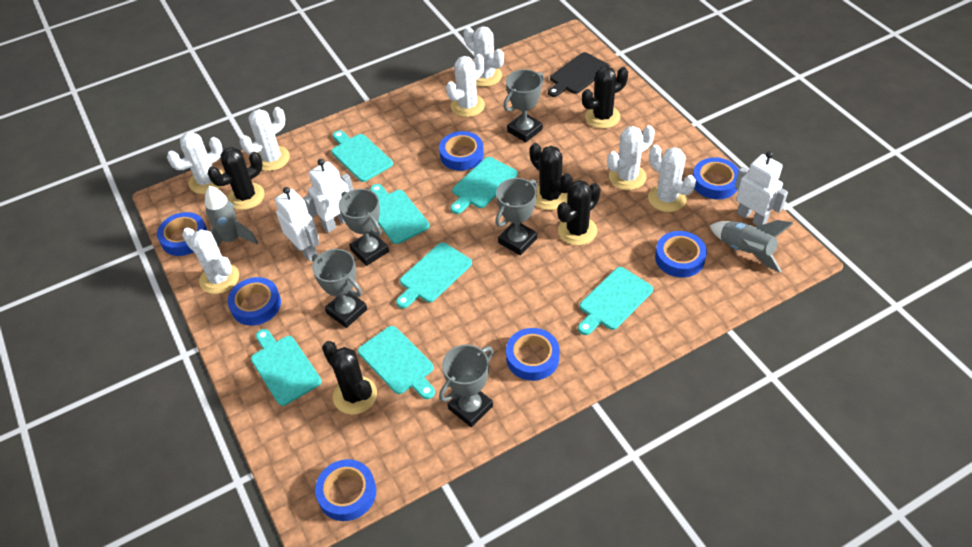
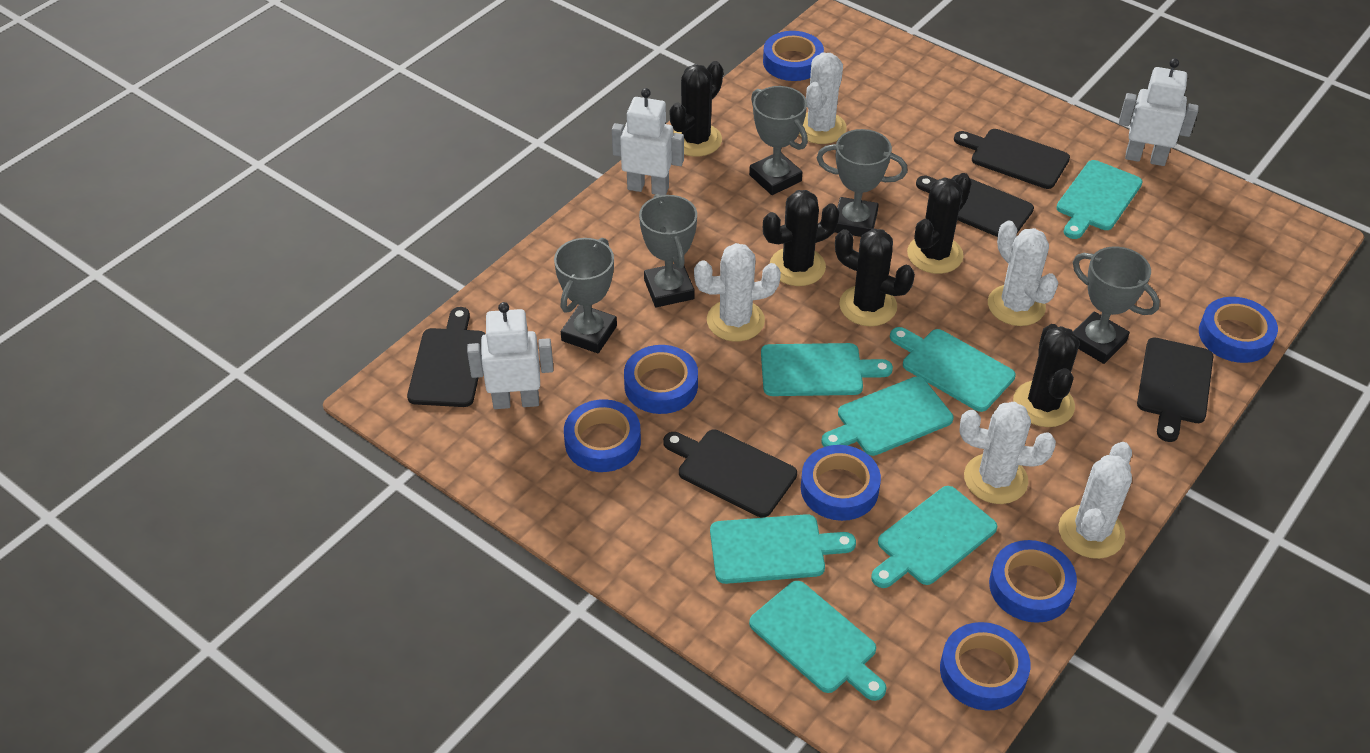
black cutting board: [548,52,610,97] = 1 -> [407,307,485,407] [663,429,797,518] [916,175,1034,237] [954,129,1070,189] [1137,337,1213,442] = 5
grey rocket: [205,186,258,246] [710,220,794,273] = 2 -> none = 0
white cactus: [167,132,223,194] [182,228,239,294] [240,107,290,171] [446,54,485,117] [464,26,504,87] [607,125,655,190] [648,145,696,212] = 7 -> [694,243,781,342] [799,53,847,144] [959,402,1056,504] [988,221,1059,326] [1059,442,1132,559] = 5

